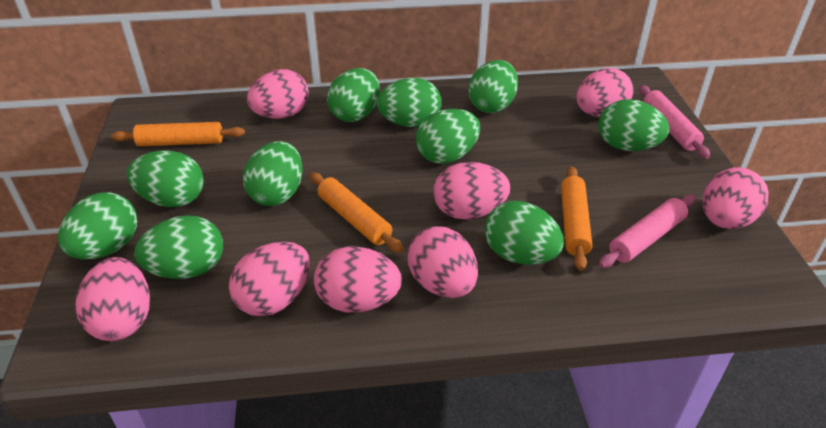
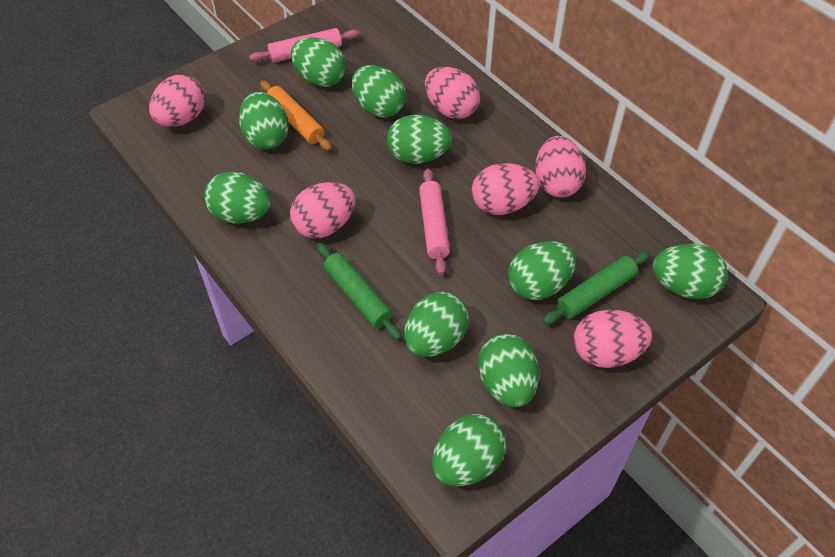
green rolling pin: none = 0 -> [316,243,402,340] [542,251,650,325] = 2
orange rolling pin: [111,122,245,146] [310,172,403,253] [561,166,592,271] = 3 -> [260,80,332,151] = 1
pink egg: [76,257,150,341] [229,241,310,316] [247,69,309,119] [314,247,402,313] [407,226,478,298] [433,162,510,220] [576,68,633,117] [703,167,769,229] = 8 -> [149,75,205,127] [290,182,355,238] [425,67,480,119] [472,163,539,215] [535,136,586,198] [574,310,652,368] = 6

